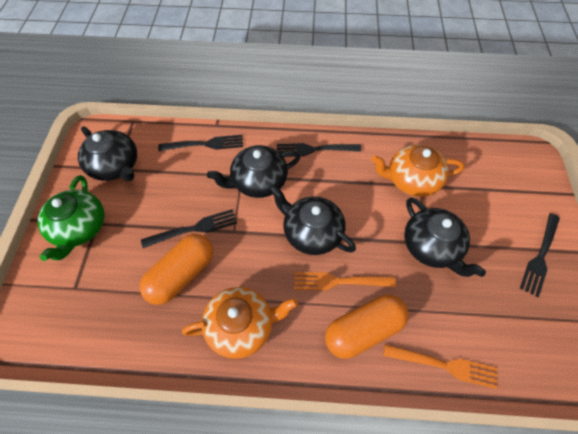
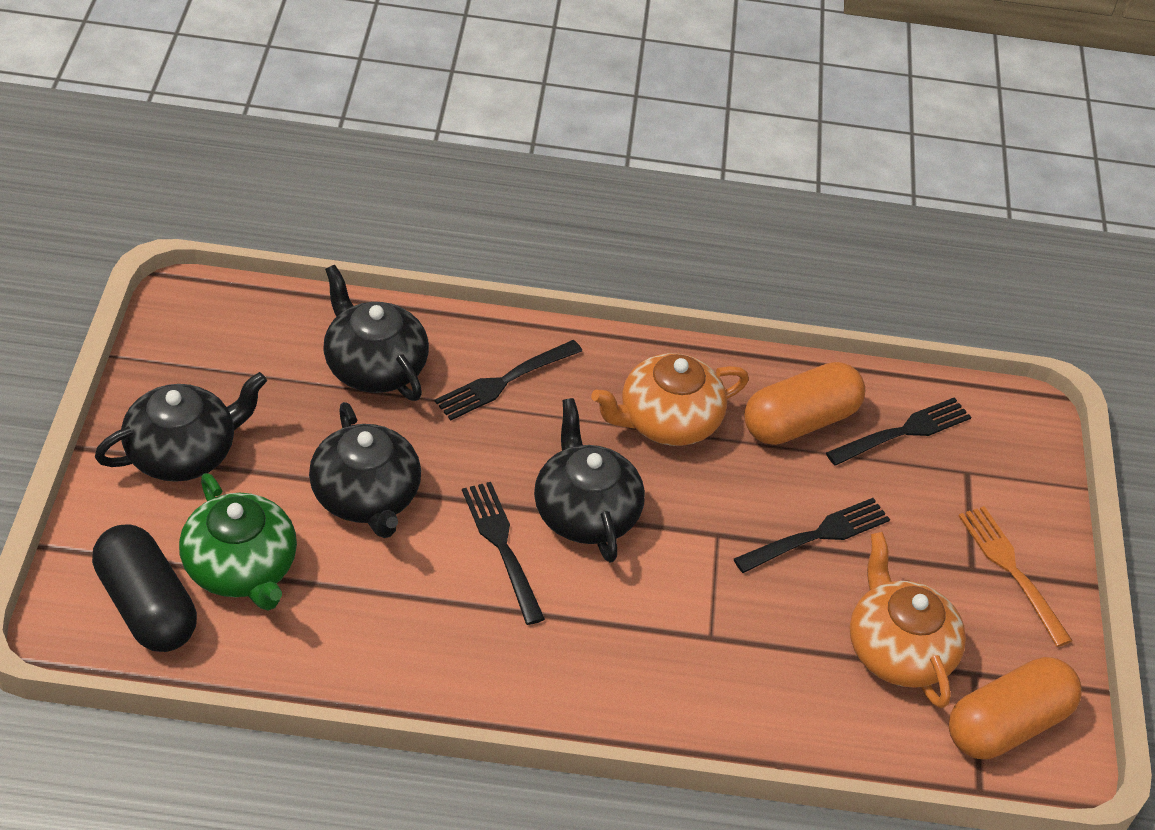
black capsule: none = 0 -> [92,524,197,652] = 1
orange fork: [294,272,396,290] [383,344,497,389] = 2 -> [958,506,1072,647] = 1

